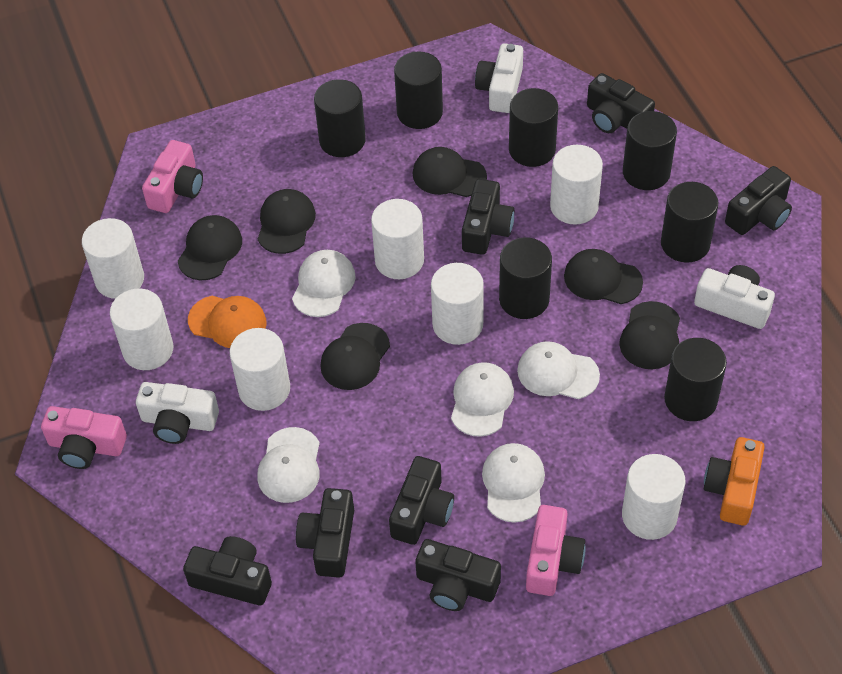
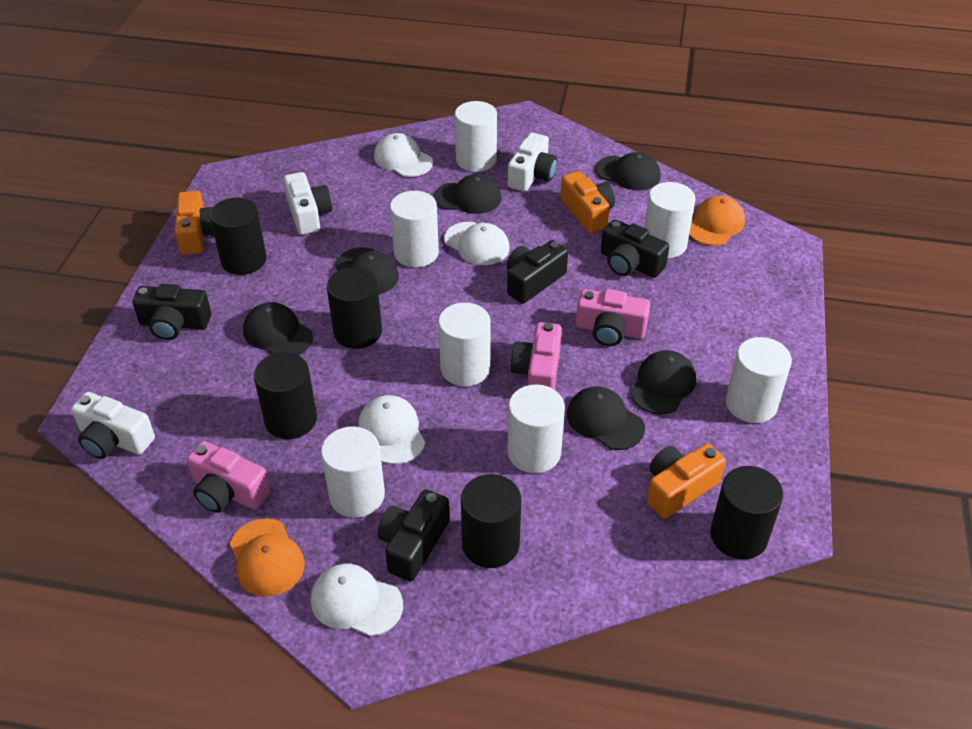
black camera: [183,536,272,605] [296,488,354,578] [389,456,454,545] [415,539,501,611] [462,179,514,255] [587,73,655,133] [725,166,792,235] = 7 -> [133,284,211,340] [378,489,450,581] [507,240,568,303] [601,220,669,278] = 4
black cylinder: [314,79,366,157] [394,52,443,129] [499,237,552,319] [509,88,558,167] [623,111,677,190] [661,182,718,263] [664,338,727,421] = 7 -> [210,198,266,275] [254,352,317,439] [327,267,382,349] [461,474,521,568] [710,466,783,559] = 5
orange camera: [704,437,765,526] = 1 -> [174,191,214,255] [560,171,615,233] [647,444,726,519] = 3
orange cap: [188,296,267,348] = 1 -> [230,519,305,597] [689,196,745,246] = 2
white cap: [257,427,320,503] [292,250,356,317] [451,362,514,437] [482,443,545,523] [517,341,600,399] = 5 -> [311,564,403,637] [358,395,425,464] [374,133,433,177] [444,222,510,265] = 4

